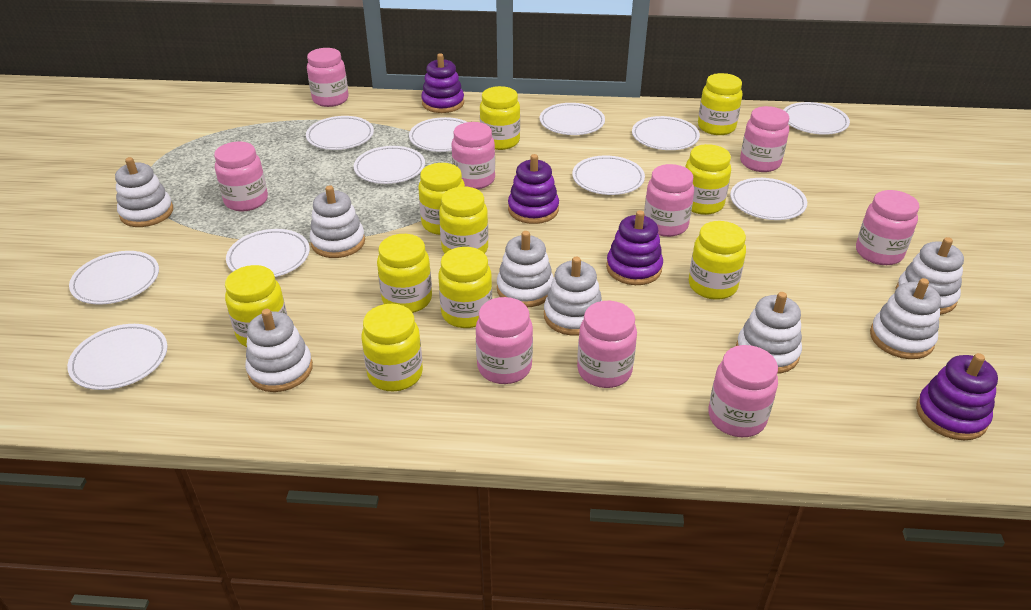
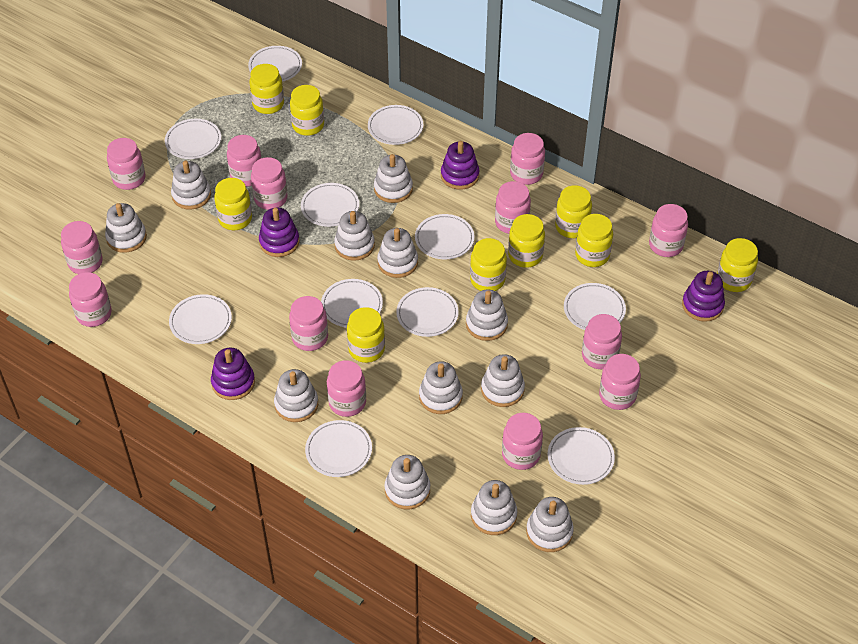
pink jar: [214,141,268,211] [307,48,349,107] [452,122,495,189] [476,297,533,384] [577,301,637,388] [644,164,694,237] [708,345,778,437] [740,106,789,172] [856,190,919,265] = 9 -> [61,221,103,274] [69,272,112,327] [107,138,146,190] [227,135,262,187] [251,157,288,210] [289,296,328,351] [327,360,366,417] [495,181,531,234] [502,413,543,470] [510,133,545,185] [582,314,622,369] [599,354,641,410] [649,204,688,257] = 13
white stacking toy: [115,157,173,227] [245,309,313,392] [310,185,365,258] [497,231,554,307] [544,257,602,336] [736,292,802,374] [870,278,941,359] [896,237,964,315] = 8 -> [105,203,147,253] [171,161,211,210] [274,369,318,422] [334,211,375,261] [374,154,413,203] [377,228,418,278] [385,455,430,509] [419,361,463,414] [466,289,508,341] [471,480,517,535] [481,354,525,407] [526,497,574,552] = 12
yellow jar: [225,265,287,347] [361,304,423,391] [377,234,432,313] [418,163,465,235] [438,247,492,328] [439,186,488,254] [480,86,520,150] [685,144,731,215] [689,221,746,300] [698,73,742,135] = 10 -> [214,178,252,230] [249,64,284,114] [290,85,324,136] [347,307,385,363] [470,238,507,291] [508,214,545,268] [555,185,592,238] [575,214,613,267] [717,238,758,292] = 9

